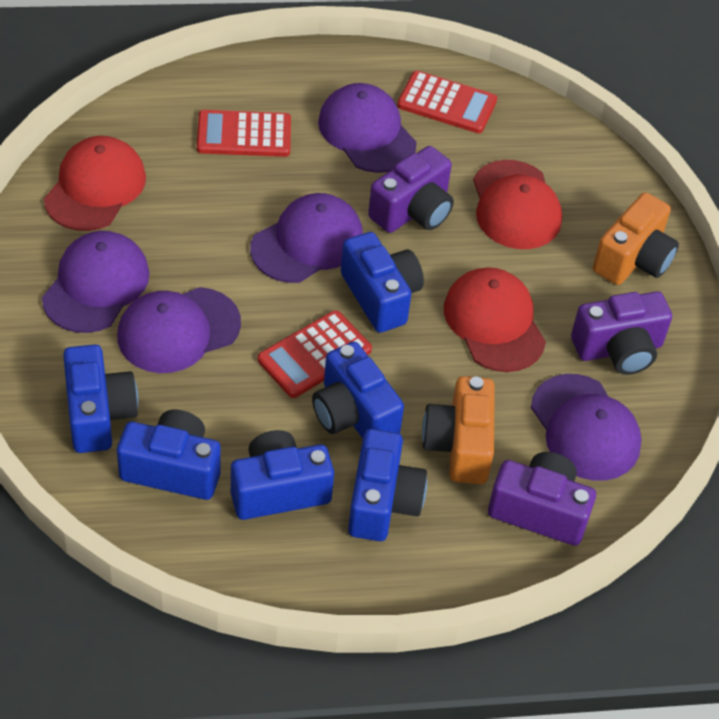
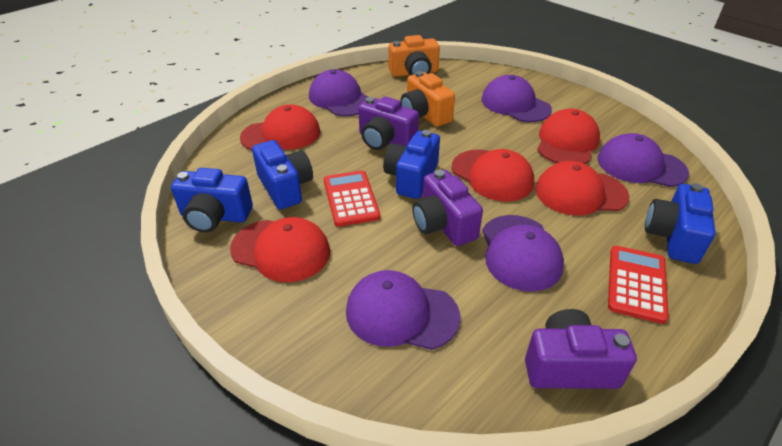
blue camera: [63,344,139,453] [117,410,221,500] [231,430,334,520] [312,342,404,438] [341,232,424,333] [348,429,427,541] = 6 -> [171,168,253,233] [252,140,313,209] [383,130,440,199] [645,183,716,264] = 4
red calculator: [197,110,291,157] [258,310,372,398] [397,71,497,133] = 3 -> [324,170,380,227] [608,246,669,324] = 2
red cap: [44,136,146,231] [444,267,546,372] [473,160,562,249] = 3 -> [230,217,330,282] [240,104,320,151] [452,149,534,202] [535,161,629,216] [537,109,600,164] = 5

